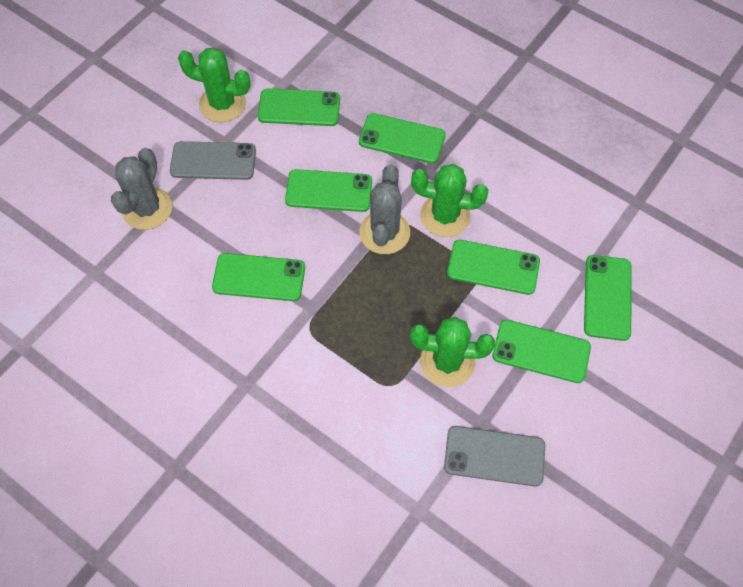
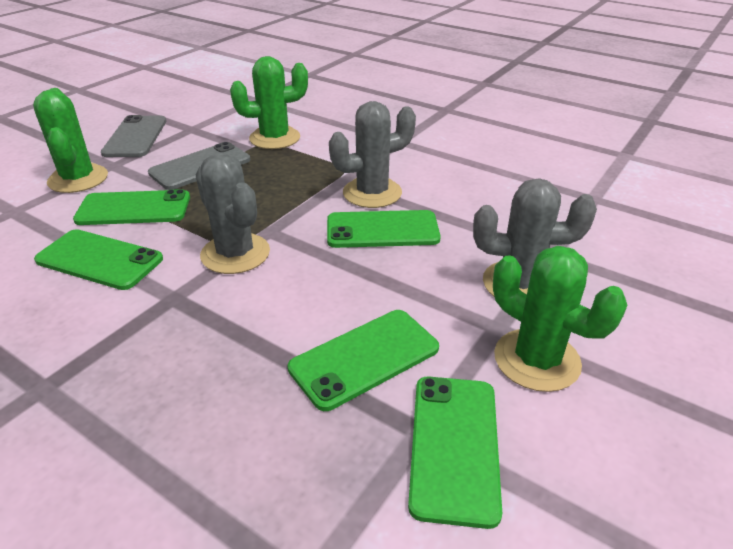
green phone: [212,253,305,301] [258,89,340,126] [285,169,372,212] [359,113,446,164] [447,240,540,295] [493,320,591,383] [584,255,631,341] = 7 -> [34,229,163,290] [73,189,190,225] [288,310,439,411] [327,210,441,248] [408,377,502,529] = 5
grey cactus: [111,148,172,230] [359,164,410,254] = 2 -> [195,152,270,274] [329,101,416,208] [473,178,597,296] = 3

